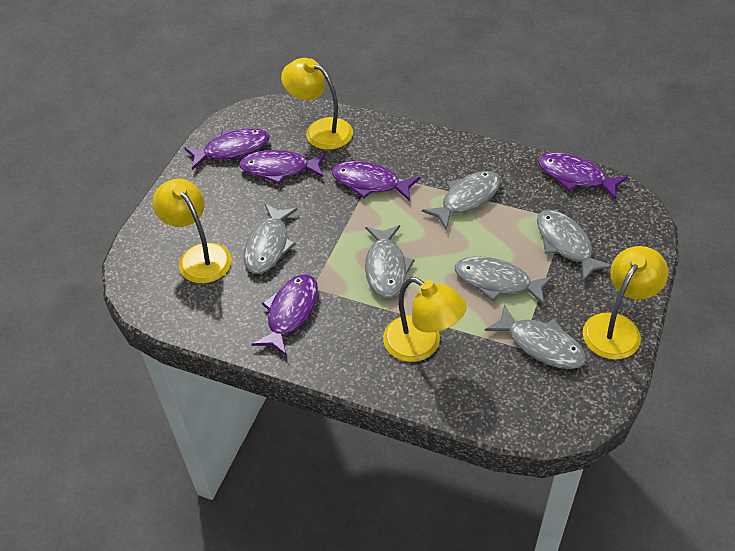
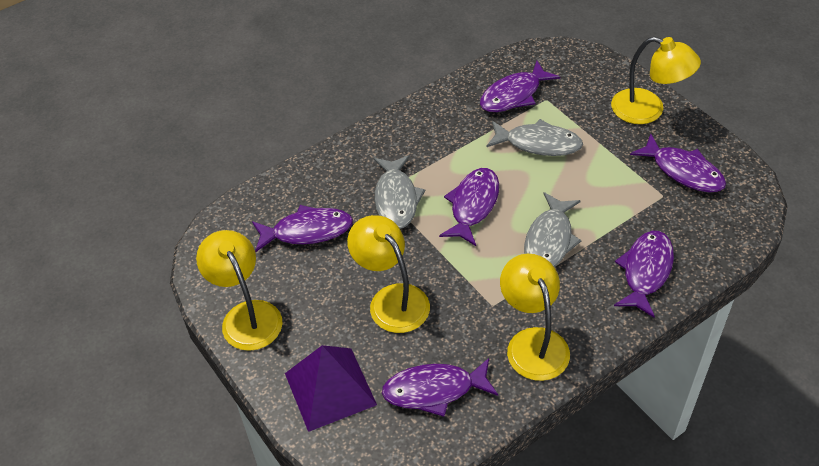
grey fish: [244,204,298,274] [365,225,415,298] [422,171,501,229] [455,256,553,305] [485,304,586,369] [537,210,611,281] = 6 -> [374,155,425,229] [486,119,583,156] [524,192,582,267] = 3
purple fish: [184,128,270,170] [239,150,326,184] [251,274,318,356] [332,161,420,201] [538,153,628,200] = 5 -> [252,205,353,252] [382,358,498,417] [439,168,499,246] [480,61,560,112] [614,231,674,318] [630,134,726,192] = 6
purple pyramid: none = 0 -> [285,345,377,432] = 1

